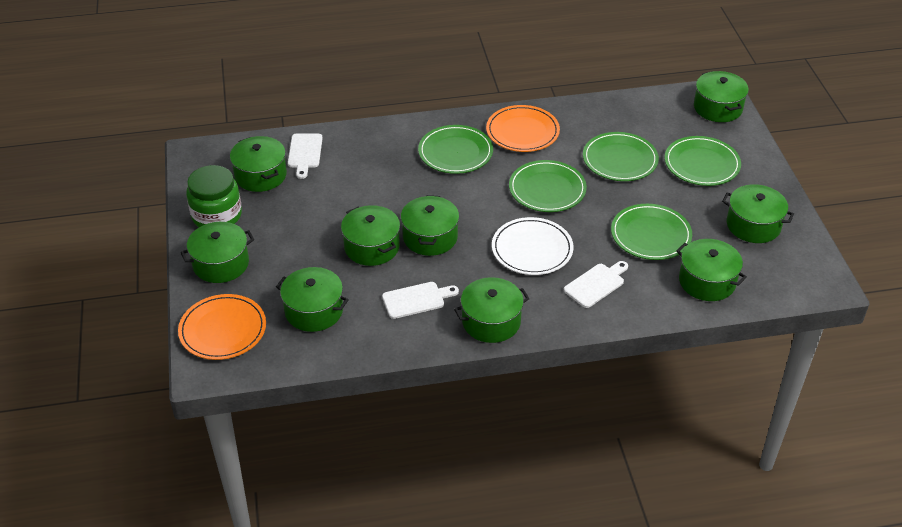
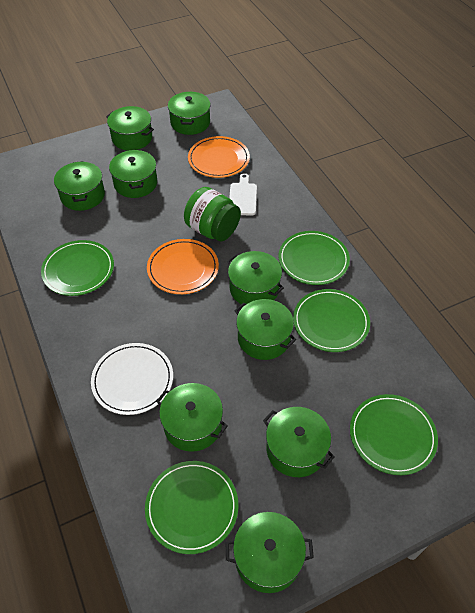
white cutting board: [288,133,323,179] [382,282,459,319] [564,261,628,308] = 3 -> [229,173,257,216] = 1

